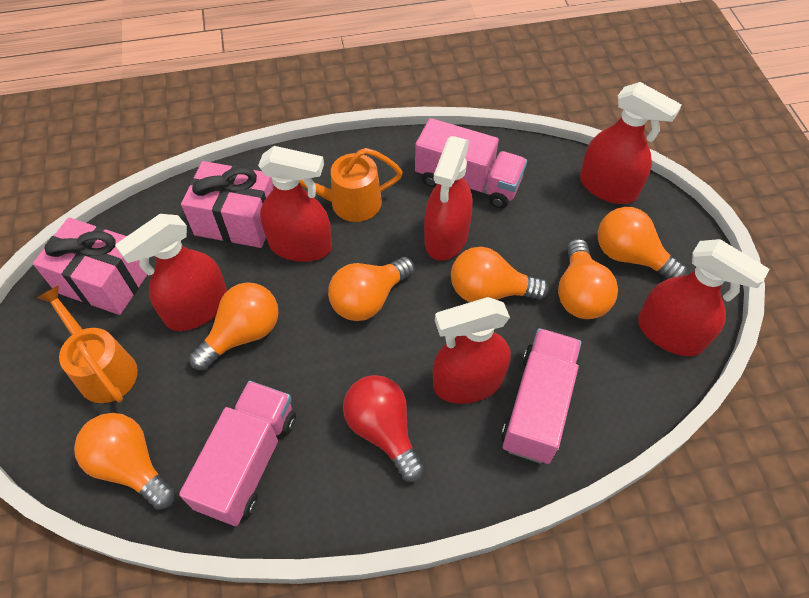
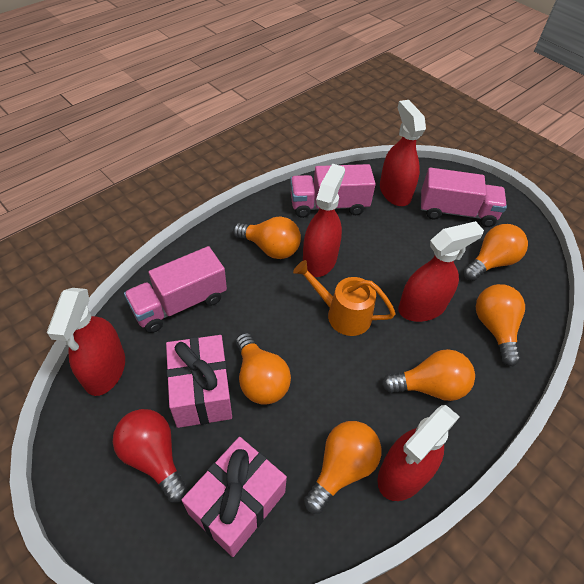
orange watering can: [37,285,138,403] [300,148,403,222] = 2 -> [293,260,396,336] = 1
red spray bottle: [115,214,227,331] [258,146,332,262] [424,136,473,261] [433,297,511,404] [580,82,682,204] [638,239,770,356] = 6 -> [47,288,125,396] [303,164,345,277] [377,405,460,501] [380,100,426,206] [398,221,484,322] = 5

